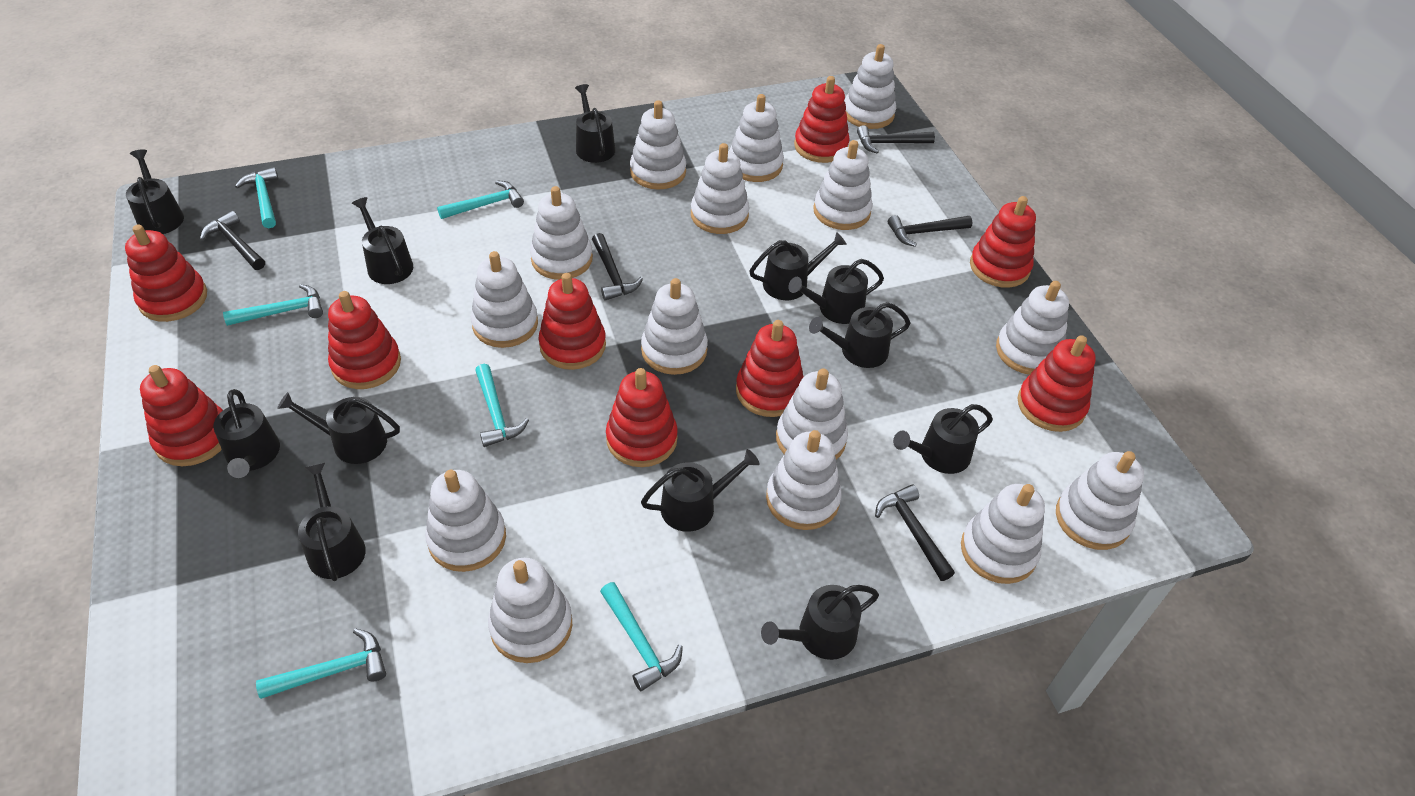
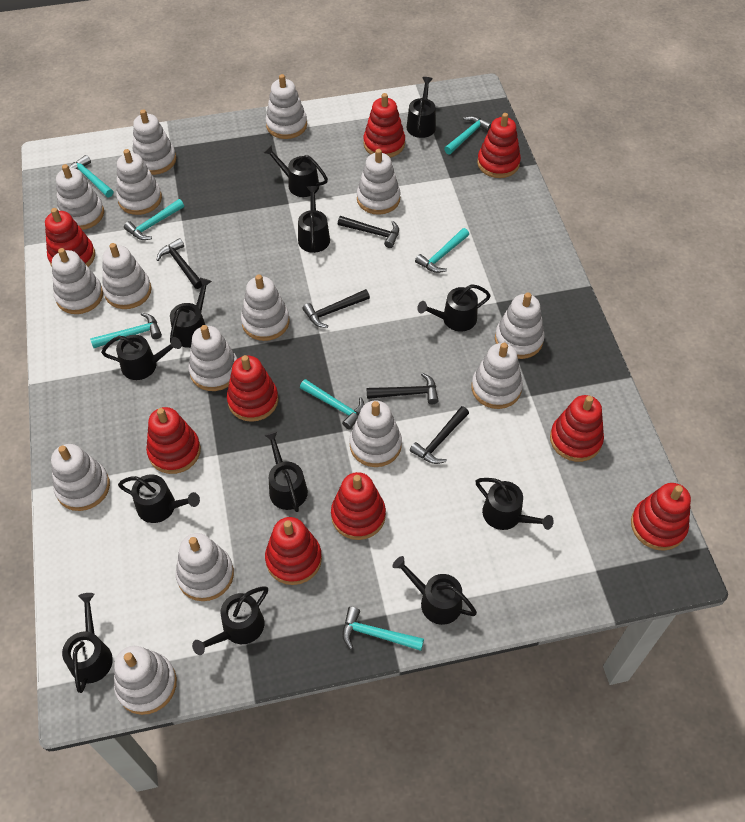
turquoise hammer: [223,284,323,326] [235,167,279,228] [256,628,386,699] [437,180,524,219] [475,364,529,447] [600,582,683,691] = 6 -> [69,155,113,197] [90,313,162,348] [124,199,184,240] [300,379,365,429] [342,607,424,651] [415,228,469,273] [444,116,492,154] = 7

